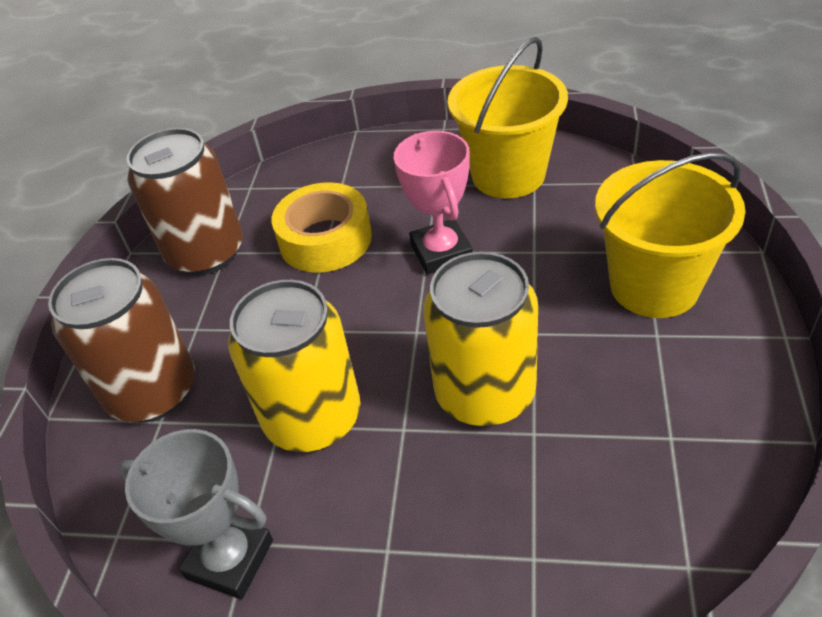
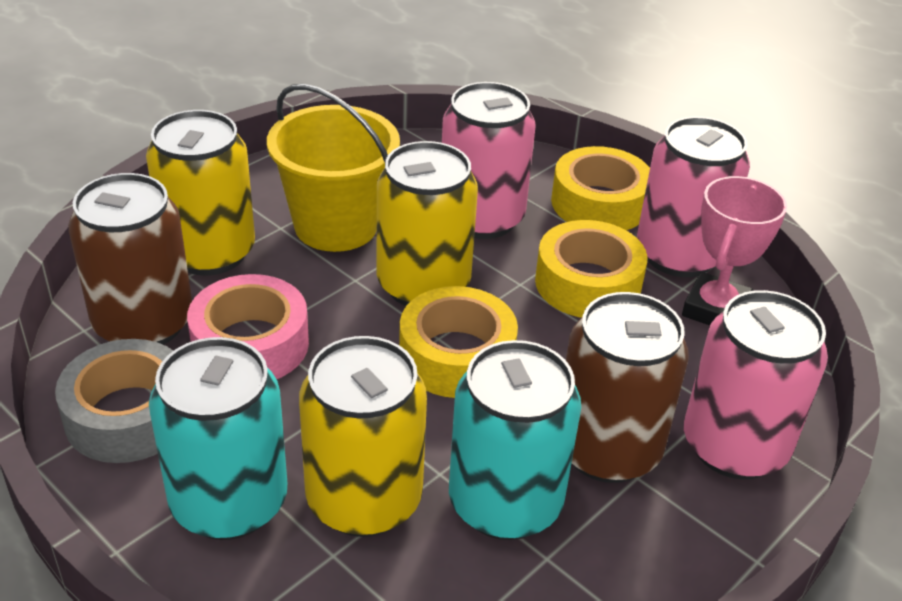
grey tape: none = 0 -> [55,339,173,463] = 1
grey trophy: [118,429,273,599] = 1 -> none = 0
pink can: none = 0 -> [442,82,536,239] [637,117,750,277] [684,290,828,479] = 3
pink tape: none = 0 -> [187,274,309,379] = 1
turquoise can: none = 0 -> [149,337,287,540] [449,340,581,540] = 2
yellow bucket: [448,37,568,198] [595,152,745,318] = 2 -> [267,84,400,252] = 1
yellow can: [228,280,361,452] [423,252,538,427] = 2 -> [146,110,255,276] [299,336,427,537] [377,141,478,306] = 3
yellow tape: [271,182,372,273] = 1 -> [399,286,518,398] [535,220,647,318] [551,146,650,230] = 3

